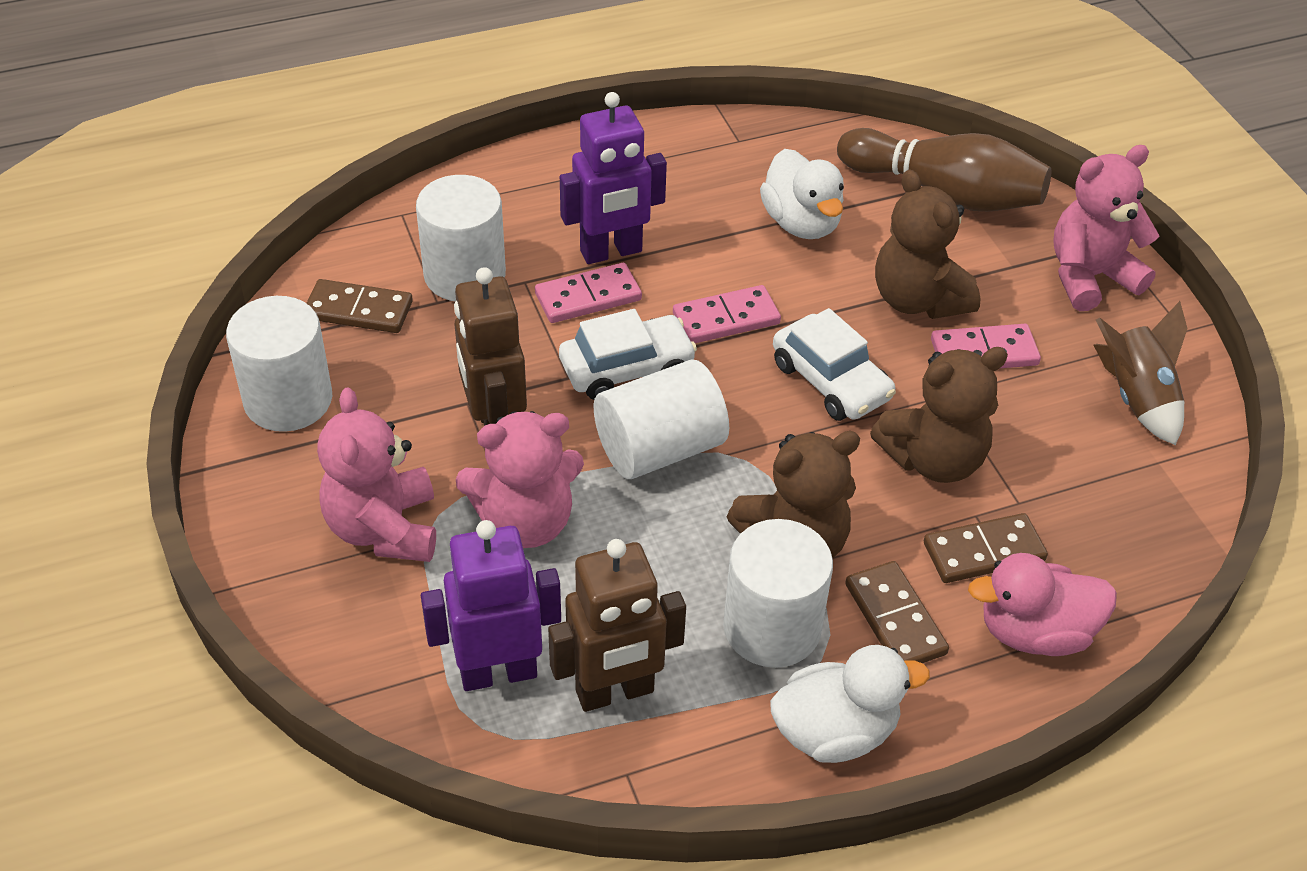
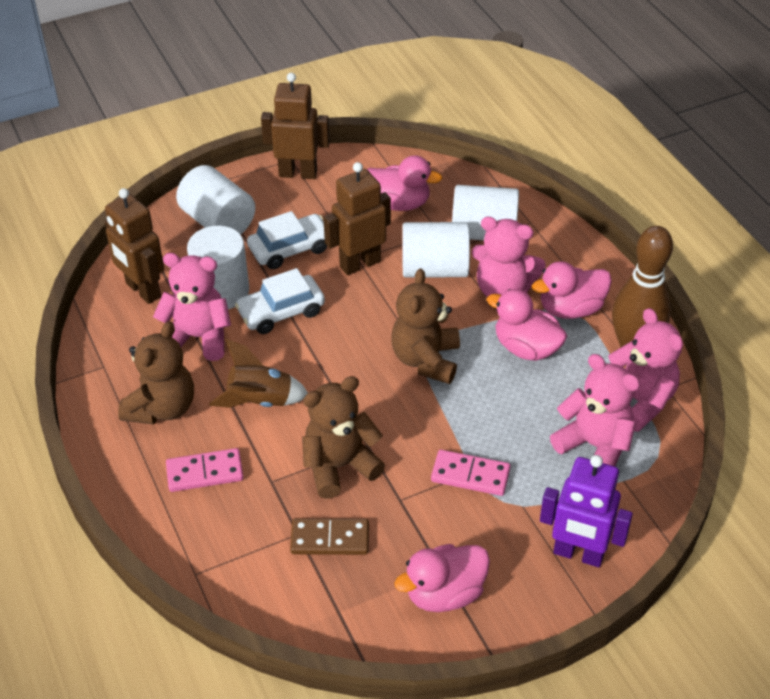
brown domino: [306,279,413,333] [845,561,949,663] [924,513,1048,583] = 3 -> [290,518,369,555] = 1
brown robot: [454,267,527,426] [548,539,686,712] = 2 -> [105,188,164,304] [261,73,330,179] [323,162,391,275] = 3
pink domino: [535,263,642,323] [673,285,781,343] [931,324,1041,368] = 3 -> [166,448,244,492] [431,450,511,496] = 2
pink duck: [968,553,1117,656] = 1 -> [367,155,442,211] [394,544,490,612] [487,289,567,361] [532,261,612,319] = 4
pink teddy bear: [317,387,436,562] [455,411,584,548] [1053,145,1160,311] = 3 -> [153,253,231,361] [472,217,546,297] [550,354,640,466] [608,308,683,432] = 4
purple robot: [421,520,561,691] [560,92,667,264] = 2 -> [540,455,633,567] = 1
white duck: [760,149,844,239] [770,645,930,763] = 2 -> none = 0

